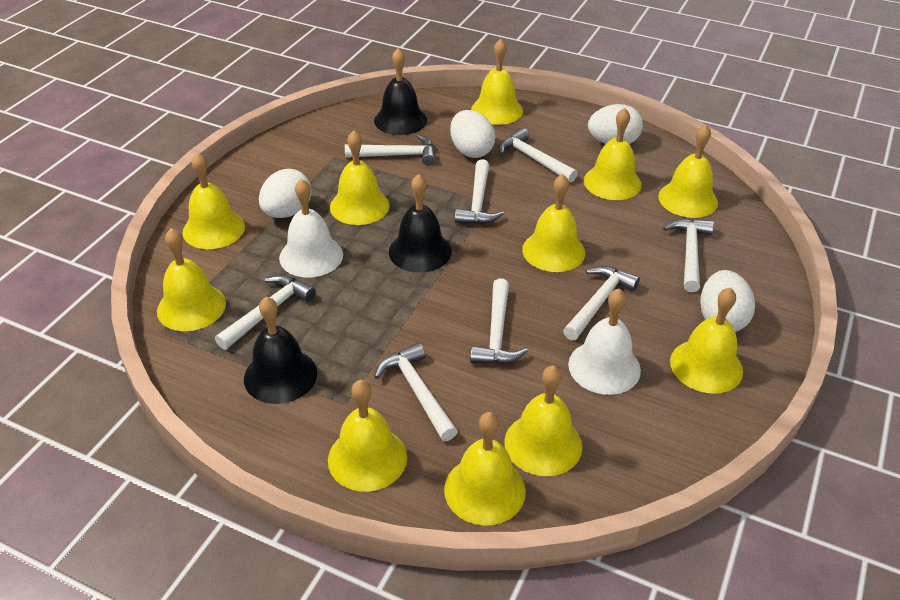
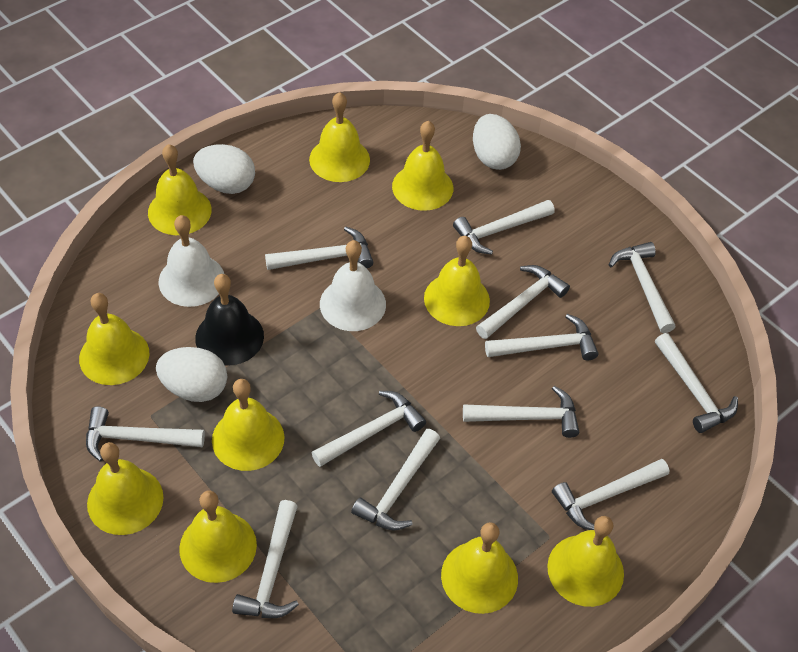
black bell: [244,296,317,404] [374,48,427,135] [389,174,452,273] = 3 -> [195,274,264,366] = 1
white egg: [259,169,312,218] [450,110,495,158] [588,104,643,144] [700,270,755,332] = 4 -> [156,347,227,402] [193,144,255,194] [473,114,521,170] = 3
white hammer: [215,275,316,350] [345,135,436,166] [374,343,458,441] [455,159,504,224] [470,279,528,364] [498,128,578,182] [563,266,640,341] [663,219,714,292] = 8 -> [86,406,205,462] [232,500,299,618] [265,227,373,270] [311,391,426,467] [351,429,440,531] [453,200,555,255] [463,386,579,438] [476,265,570,339] [485,314,598,361] [552,459,669,530] [609,242,675,333] [655,333,738,433] = 12
yellow bell: [157,229,226,331] [182,153,245,249] [328,380,407,492] [330,130,390,225] [444,412,526,526] [471,39,523,125] [504,365,583,476] [522,174,585,272] [584,108,642,200] [658,124,718,218] [670,287,743,394] = 11 -> [79,293,149,385] [87,442,163,535] [148,144,212,235] [179,491,257,583] [212,379,285,471] [309,92,370,182] [392,121,453,211] [424,236,490,326] [441,522,518,614] [547,516,624,607] = 10

